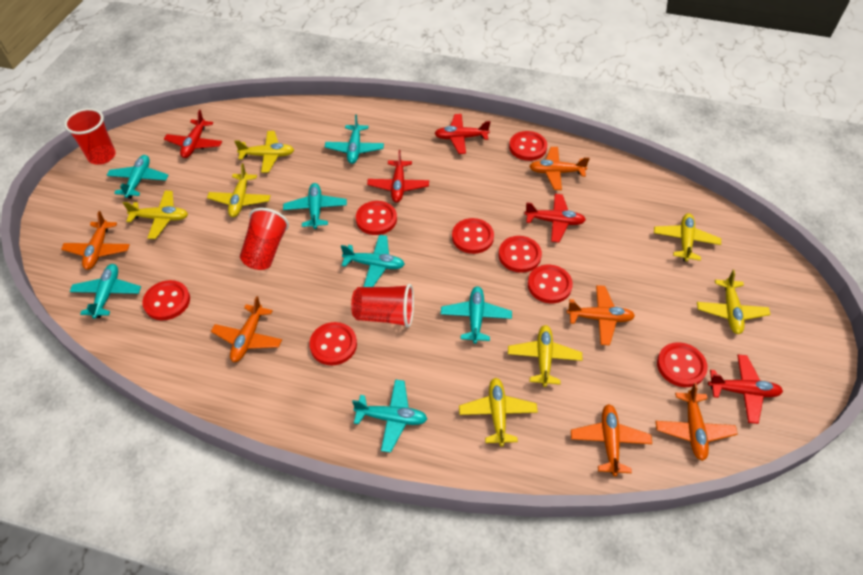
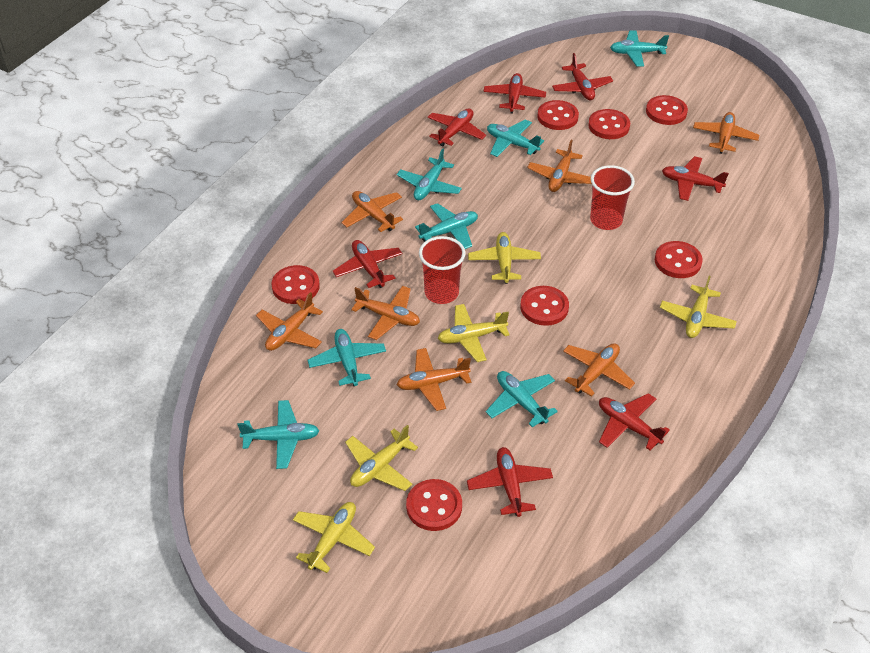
orange plane: [61,211,130,270] [211,296,282,362] [529,147,590,190] [566,285,635,345] [571,404,652,476] [655,383,738,461] = 6 -> [256,292,323,351] [341,191,403,232] [351,286,420,340] [397,348,471,411] [527,140,592,192] [563,343,635,397] [693,112,759,154] = 7
red button: [142,280,190,320] [309,322,357,365] [356,201,397,235] [452,218,494,254] [498,236,542,273] [509,131,547,161] [528,265,573,303] [657,342,708,387] = 8 -> [271,265,320,304] [406,479,462,531] [520,286,569,326] [537,100,579,130] [588,109,630,139] [646,95,688,125] [655,241,703,278] = 7
red cup: [64,108,116,165] [240,208,289,270] [351,284,414,328] = 3 -> [419,236,466,304] [590,165,635,230] = 2
red plane: [164,110,222,158] [367,150,429,202] [434,114,490,154] [524,194,586,242] [708,355,783,424] = 5 -> [333,240,403,288] [428,109,486,147] [467,447,553,517] [483,73,546,114] [552,53,613,100] [599,393,670,450] [662,156,729,201] = 7
yellow plane: [123,191,188,239] [207,163,271,217] [234,131,294,173] [459,378,538,447] [508,325,582,387] [654,213,721,262] [697,270,771,334] = 7 -> [293,502,375,573] [345,425,418,491] [438,304,510,362] [468,232,541,284] [660,276,737,338] = 5

